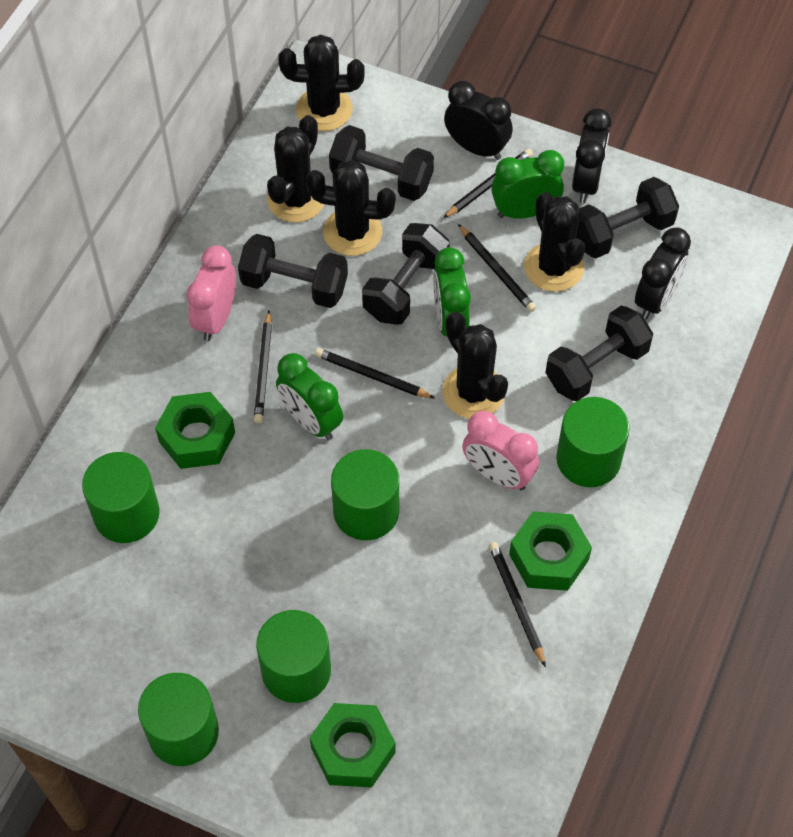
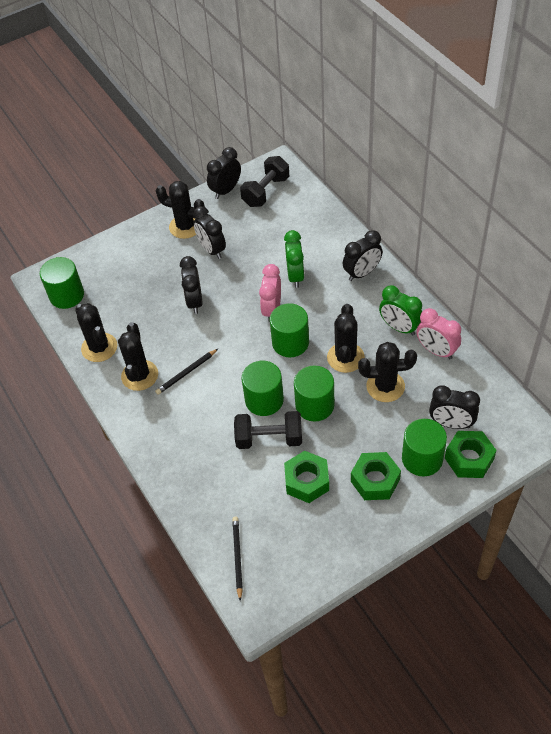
black clock: [444,81,513,160] [572,108,611,203] [635,228,691,320] = 3 -> [180,256,203,314] [193,206,226,259] [207,147,241,199] [343,230,383,281] [429,385,480,429] = 5
black dumbbell: [238,234,348,308] [329,125,434,201] [362,223,450,325] [545,306,653,401] [576,177,679,258] = 5 -> [234,411,302,449] [240,156,289,207] = 2
black pencil: [254,311,272,423] [315,348,435,398] [443,149,533,218] [458,224,536,312] [489,542,546,667] = 5 -> [155,349,218,395] [232,517,243,601] = 2
green clock: [276,353,343,440] [433,247,471,336] [491,150,564,219] = 3 -> [284,230,305,288] [379,285,422,336] = 2

